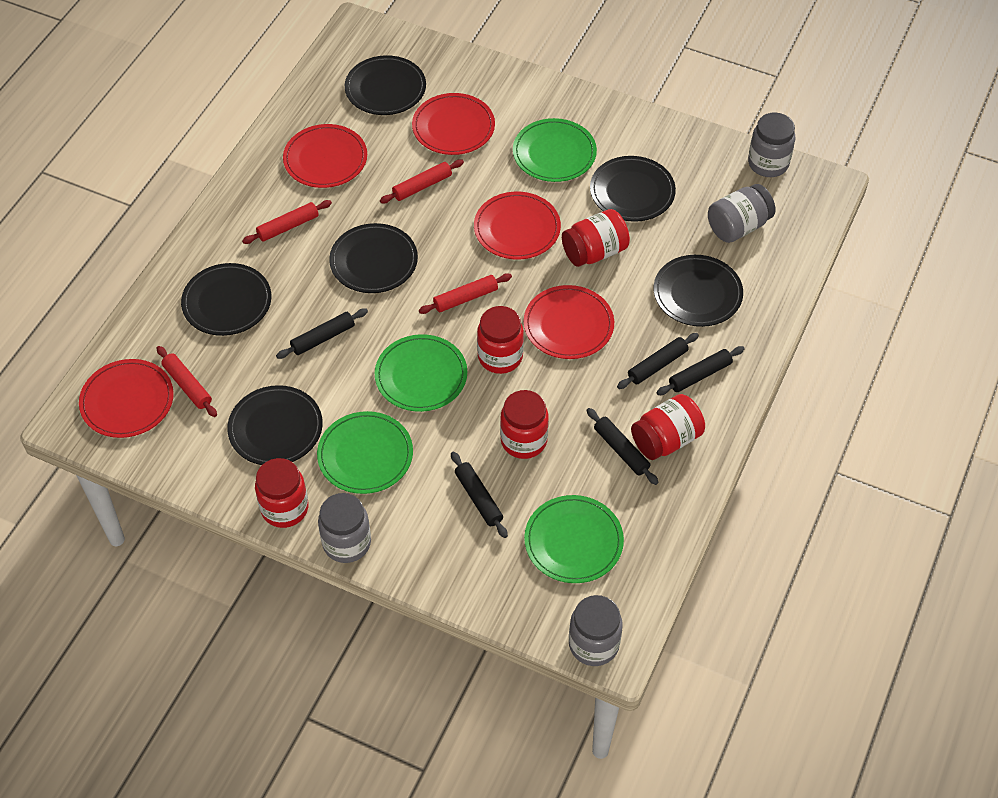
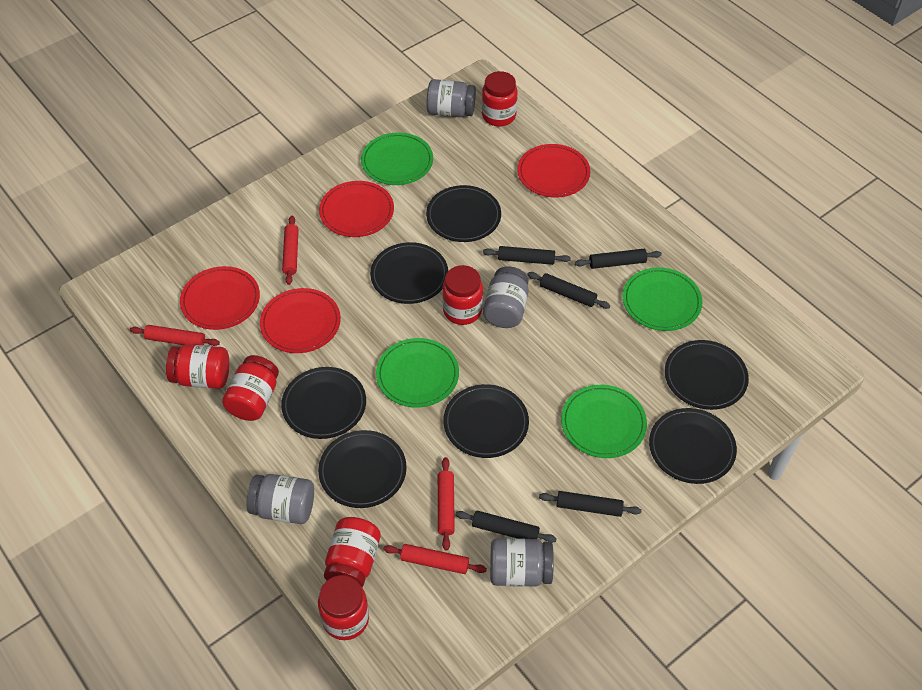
black plate: [181,263,271,336] [227,385,323,465] [329,223,418,293] [345,55,426,115] [590,156,676,222] [654,255,743,327] = 6 -> [281,367,366,439] [318,430,407,508] [370,242,448,304] [426,185,501,242] [443,384,529,458] [649,408,737,484] [665,340,749,410] = 7
red jar: [255,458,309,528] [477,306,524,374] [500,390,549,459] [562,209,630,267] [631,394,705,460] = 5 -> [166,345,229,389] [222,355,279,421] [318,575,369,640] [324,517,381,587] [442,265,483,325] [482,71,518,126] = 6
red plate: [79,359,174,438] [283,124,367,188] [412,93,495,155] [474,192,561,259] [524,285,614,359] = 5 -> [180,266,260,330] [260,288,341,353] [319,181,394,237] [517,144,590,197] = 4

